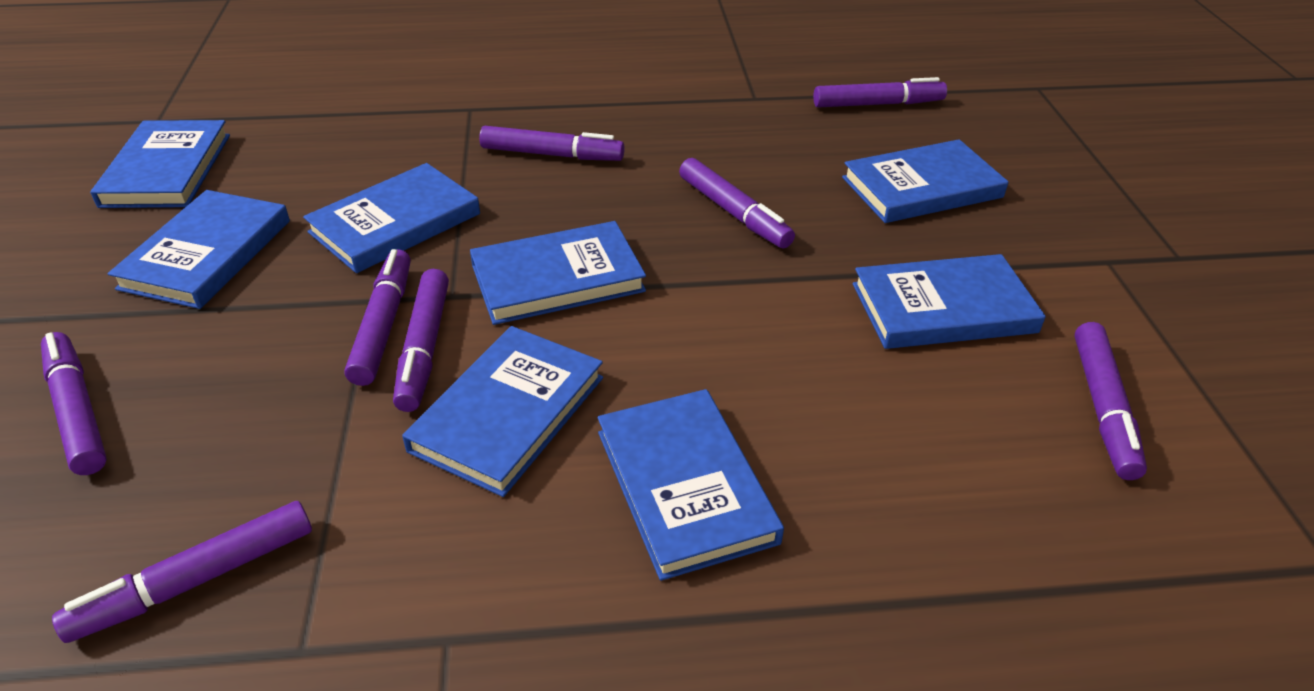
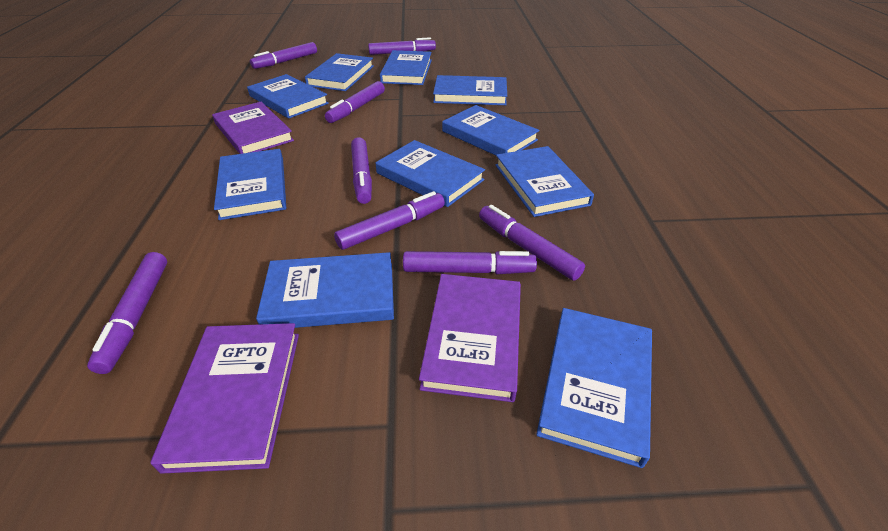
blue book: [90,120,230,208] [108,190,290,309] [303,163,480,273] [402,326,603,497] [470,221,646,325] [598,389,784,581] [842,139,1008,223] [852,254,1046,349] = 8 -> [214,149,286,220] [247,74,329,119] [256,252,394,328] [305,53,374,91] [376,140,485,207] [380,50,432,85] [433,75,507,105] [442,105,539,156] [495,146,594,217] [536,308,652,468] = 10
purple book: none = 0 -> [150,323,299,474] [212,102,294,154] [419,274,521,402] = 3

